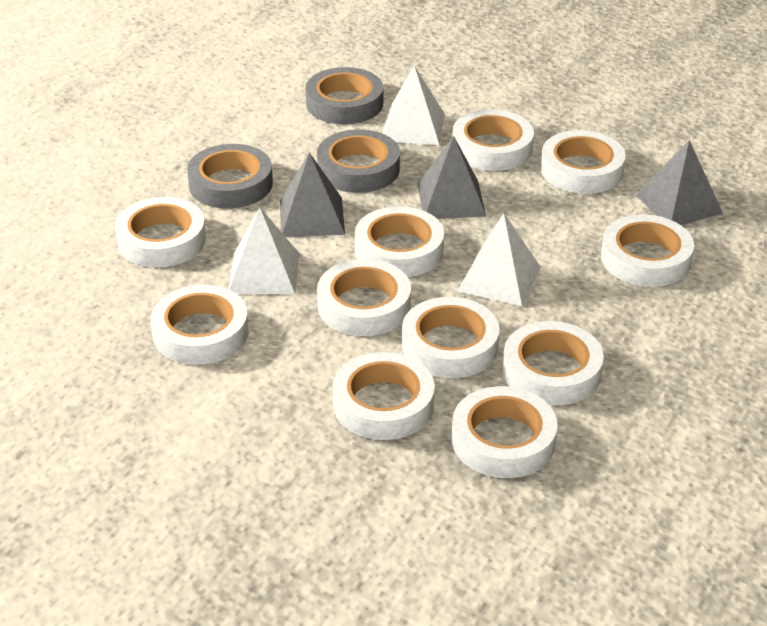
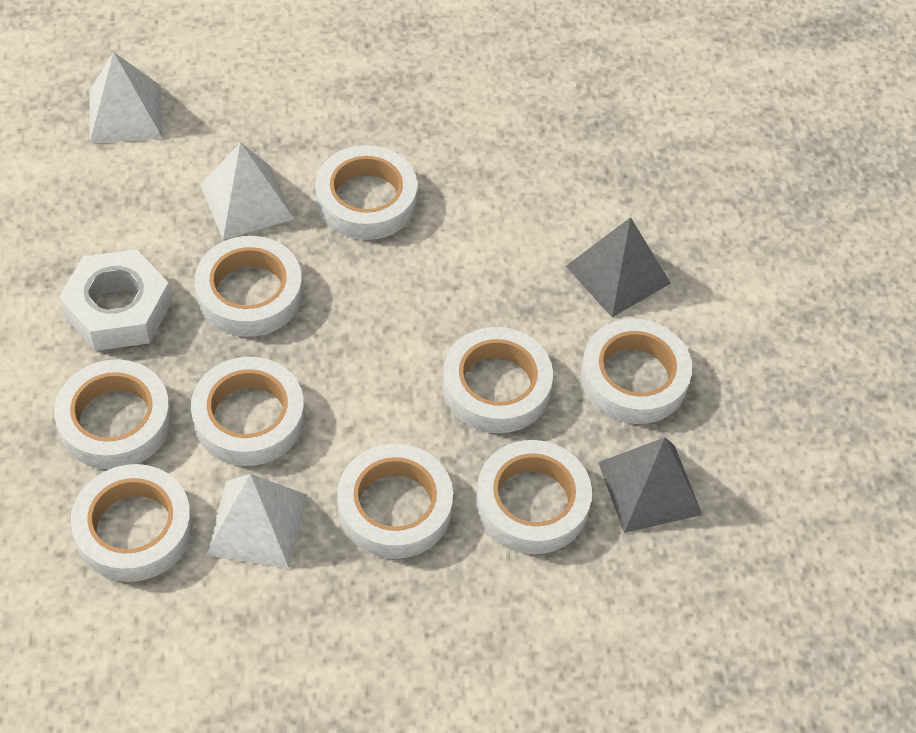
grey pyramid: [280,153,345,237] [418,136,486,219] [636,140,723,225] = 3 -> [566,217,671,317] [598,437,702,533] = 2
grey tape: [187,144,273,209] [306,67,383,125] [317,129,400,193] = 3 -> none = 0
white nut: none = 0 -> [59,249,172,351] = 1
white tape: [115,197,206,267] [151,285,249,365] [317,259,411,336] [333,352,435,440] [355,206,444,277] [402,297,500,378] [452,109,534,171] [452,386,558,478] [503,321,604,405] [541,130,626,194] [601,214,694,287] = 11 -> [54,359,172,470] [71,464,192,582] [191,357,305,466] [195,236,302,337] [315,145,417,240] [337,444,453,559] [443,327,553,433] [476,440,592,554] [581,319,692,424] = 9

